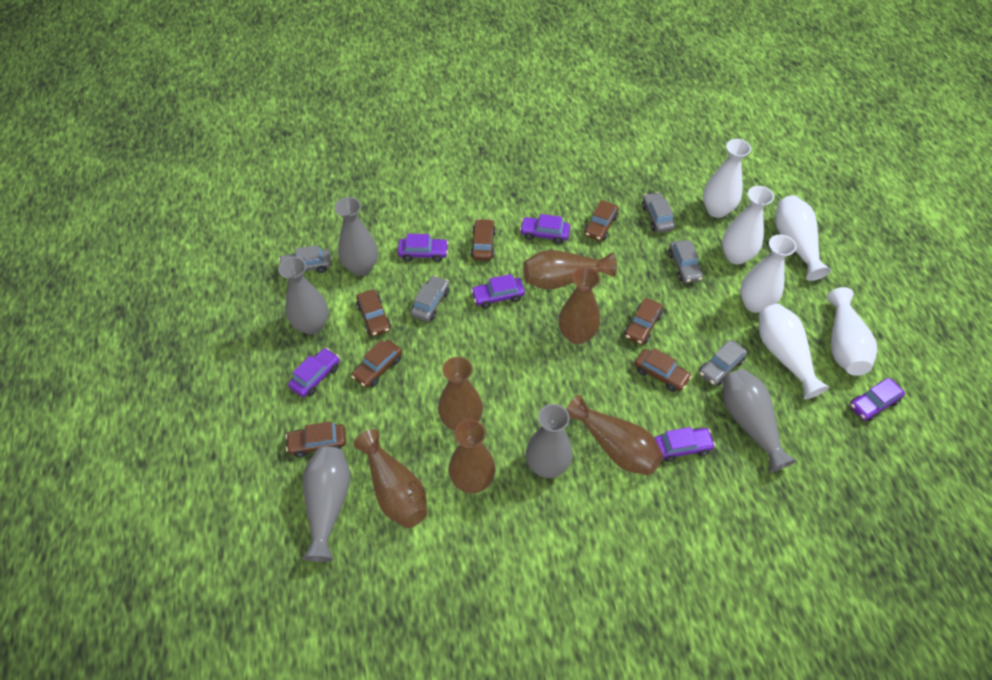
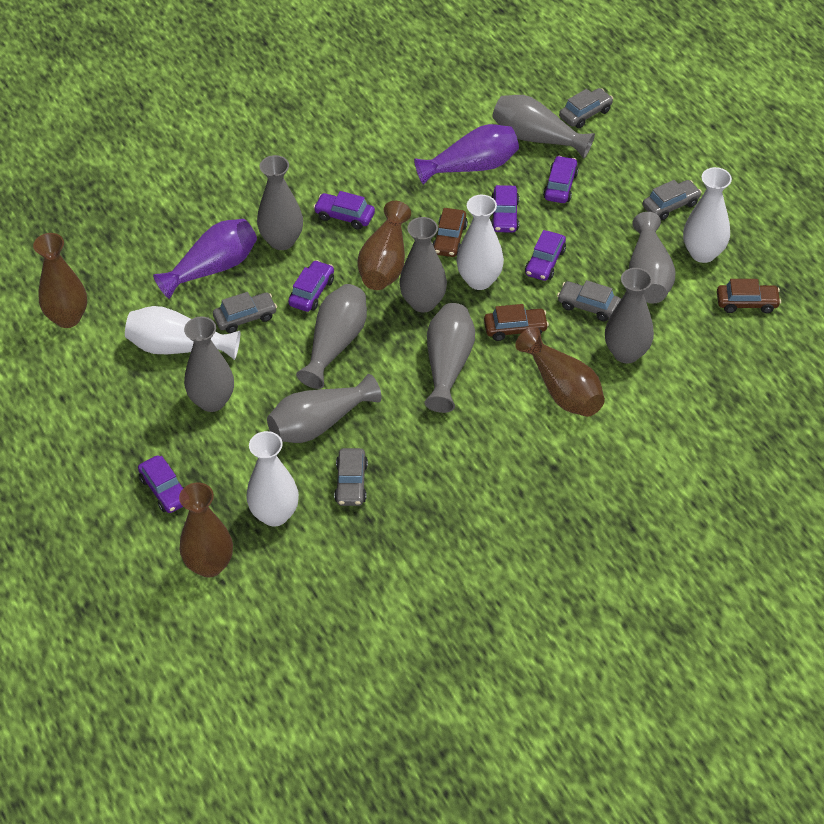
brown car: [286,421,346,458] [351,340,402,387] [356,290,391,336] [470,219,496,260] [584,200,619,241] [624,298,663,345] [634,348,692,392] = 7 -> [433,208,468,257] [484,304,549,341] [717,279,781,313] = 3
brown vase: [354,429,427,528] [438,357,483,431] [449,419,495,493] [523,250,617,289] [558,267,600,345] [566,395,664,475] = 6 -> [33,233,87,328] [179,483,233,577] [357,201,411,290] [515,327,605,417] = 4
grey vase: [278,257,328,335] [302,447,350,562] [335,197,378,276] [526,404,572,478] [723,369,796,473] = 5 -> [184,316,234,412] [257,155,303,250] [267,374,381,443] [296,284,367,389] [399,217,447,312] [425,303,475,413] [492,95,595,159] [605,268,654,363] [629,212,676,303] = 9
purple vase: none = 0 -> [153,219,257,299] [414,124,519,185] = 2
white vase: [703,139,751,218] [722,186,774,264] [740,235,796,313] [759,304,829,399] [775,195,831,281] [827,287,878,376] = 6 -> [125,306,241,360] [246,431,299,527] [457,195,504,290] [683,167,732,263] = 4

